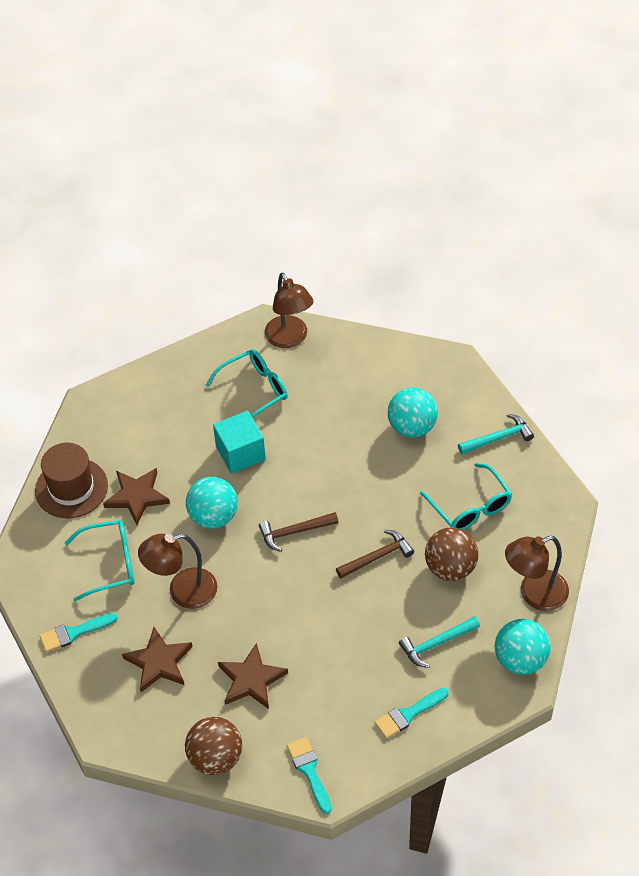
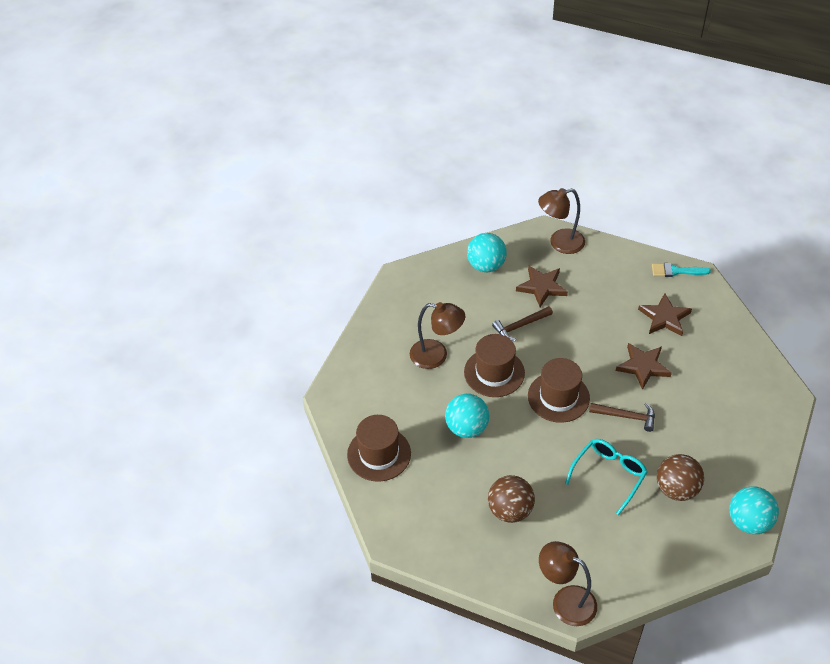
brown hat: [35,443,108,518] = 1 -> [347,415,411,482] [464,334,525,397] [528,358,590,423] = 3
turquoise brush: [40,613,118,652] [287,737,332,814] [374,688,448,739] = 3 -> [652,263,711,277] = 1
turquoise cube: [213,411,266,474] = 1 -> none = 0
turquoise glasses: [64,520,134,601] [205,349,288,418] [420,463,512,530] = 3 -> [565,439,647,515] = 1
turquoise hammer: [399,616,480,668] [458,414,534,454] = 2 -> none = 0

